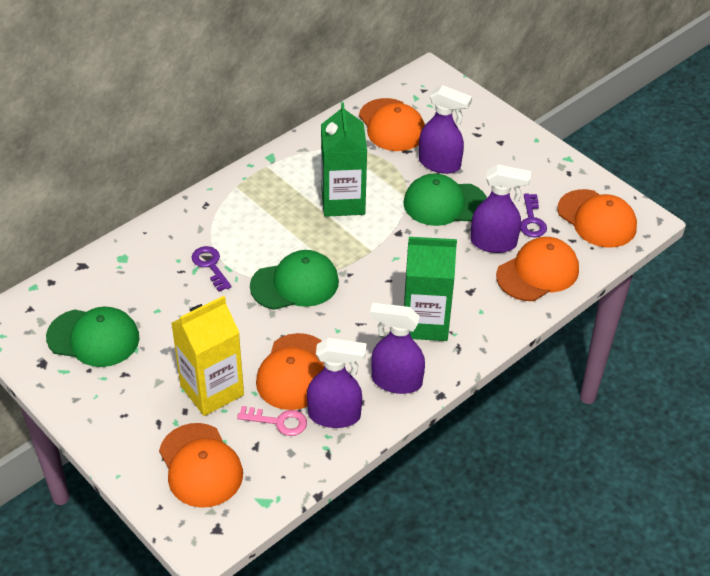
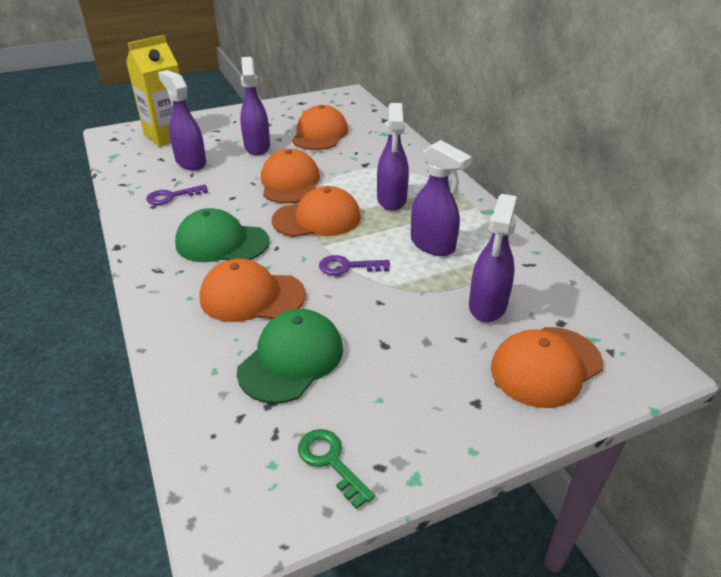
green cap: [46,307,139,367] [250,250,339,310] [403,173,487,226] = 3 -> [175,208,270,262] [237,309,343,404] = 2
green carton: [321,102,367,217] [404,237,457,341] = 2 -> none = 0
green key: none = 0 -> [298,429,375,509] = 1
pink key: [237,406,307,436] = 1 -> none = 0
purple spray bottle: [307,338,367,428] [370,303,425,394] [419,85,472,174] [471,164,531,253] = 4 -> [158,70,206,170] [240,57,270,155] [377,103,409,211] [411,140,472,256] [469,194,517,322] = 5

